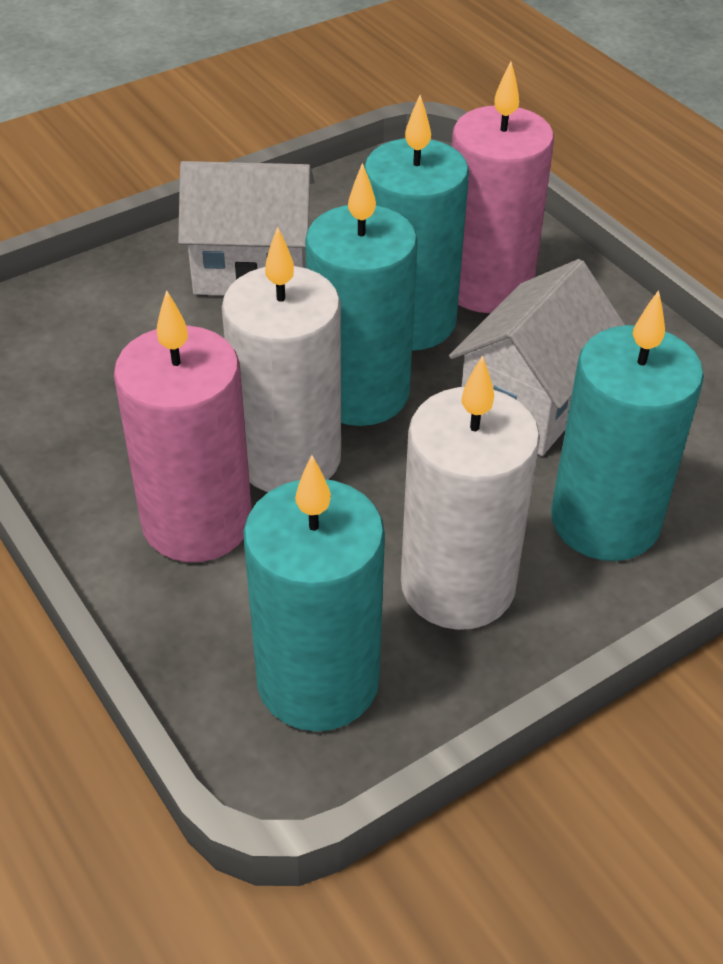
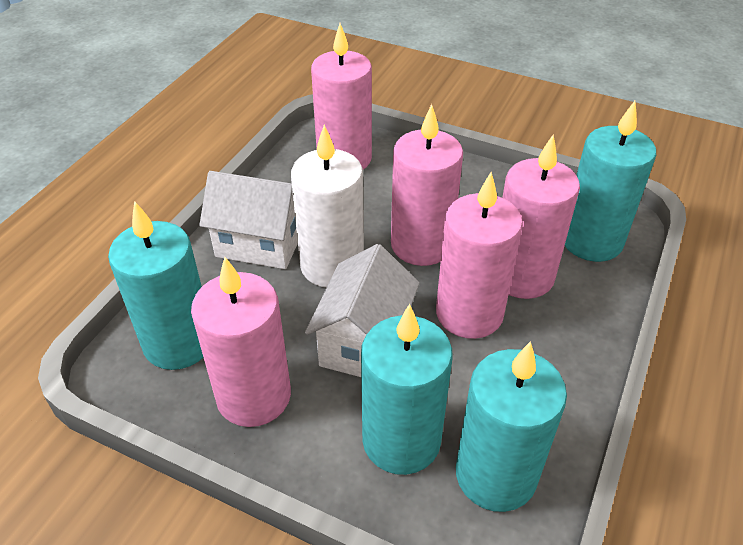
pink candle: [114,290,252,562] [452,62,554,313] = 2 -> [191,257,291,427] [311,23,372,170] [391,104,463,266] [436,172,523,339] [502,135,580,299] = 5
white candle: [222,226,341,492] [401,355,540,630] = 2 -> [291,125,364,288] = 1

